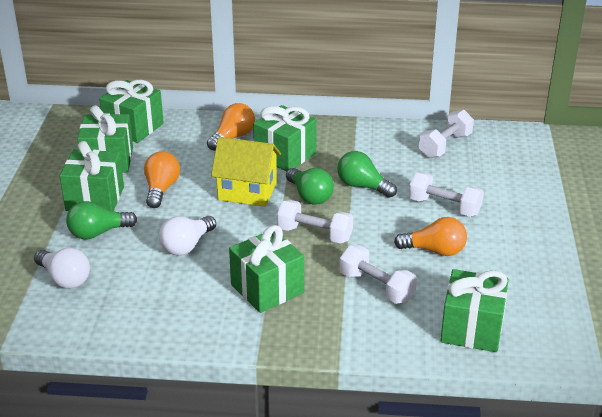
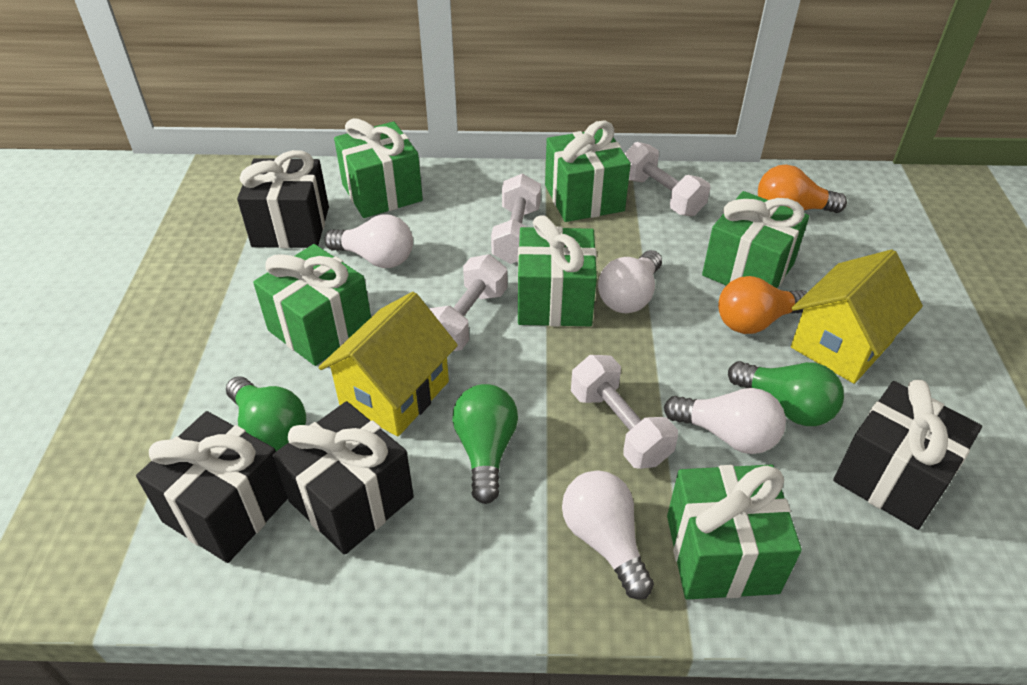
black gift: none = 0 -> [136,411,288,563] [237,150,329,248] [273,401,414,555] [833,380,982,530] = 4
orange light bulb: [144,151,180,208] [207,103,255,151] [394,217,467,256] = 3 -> [718,276,807,334] [758,165,847,213] = 2
white light bulb: [34,248,90,289] [159,216,216,255] = 2 -> [324,214,413,268] [562,470,654,599] [598,250,662,313] [664,388,786,454] = 4
yellow house: [211,137,281,207] = 1 -> [319,292,458,437] [791,249,923,384] = 2

